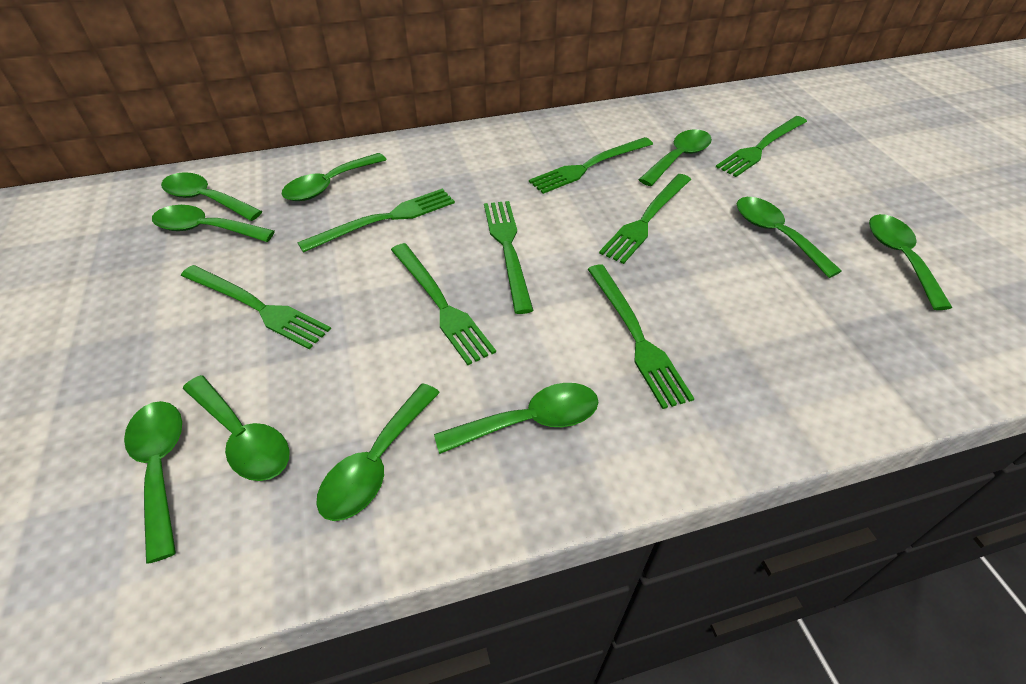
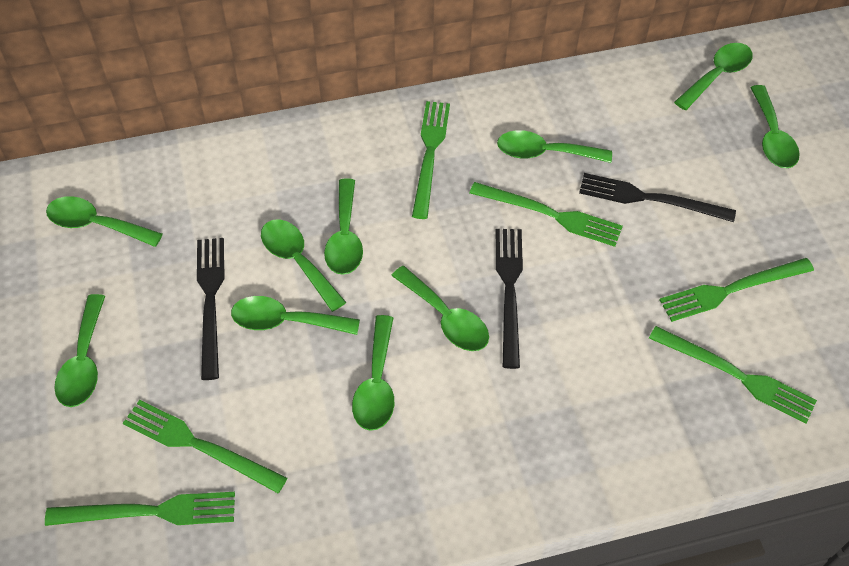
black fork: none = 0 -> [197,238,224,380] [496,229,523,369] [579,173,736,222] = 3
green fork: [181,265,331,349] [297,188,455,253] [391,243,496,365] [484,201,534,314] [529,137,653,194] [588,265,695,409] [599,174,691,264] [716,116,807,177] = 8 -> [45,492,235,526] [123,400,287,493] [412,101,450,219] [469,182,623,247] [649,326,817,423] [659,258,814,322] = 6

